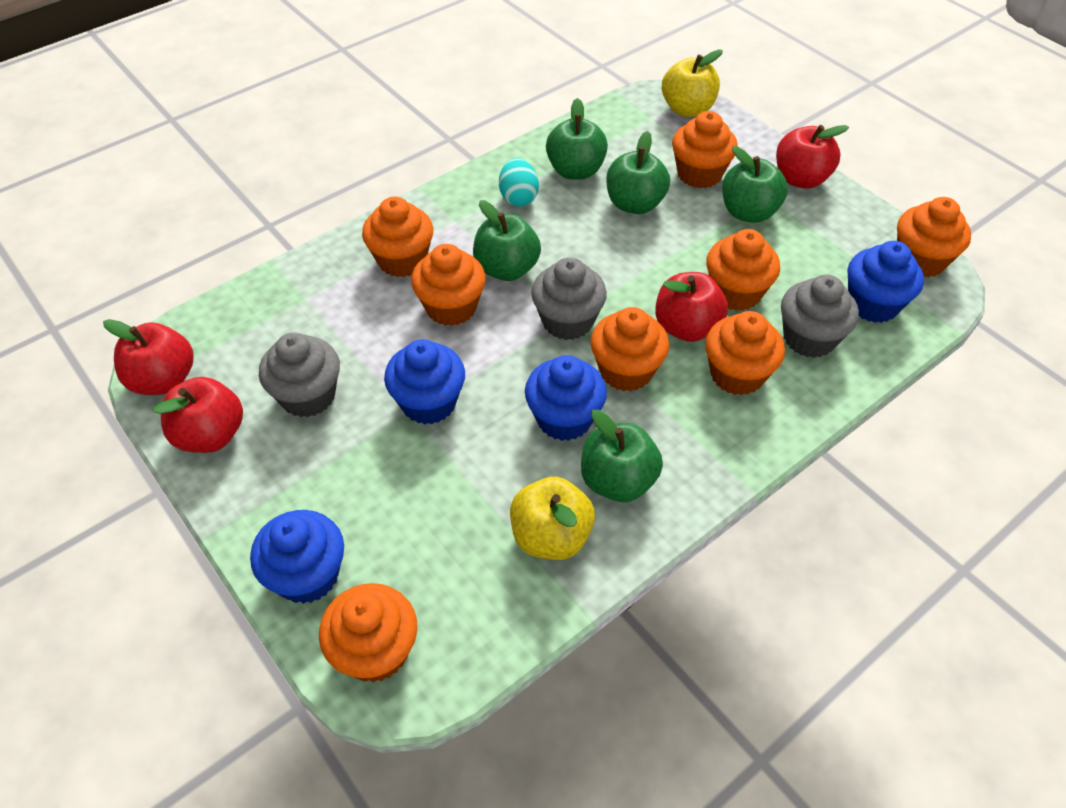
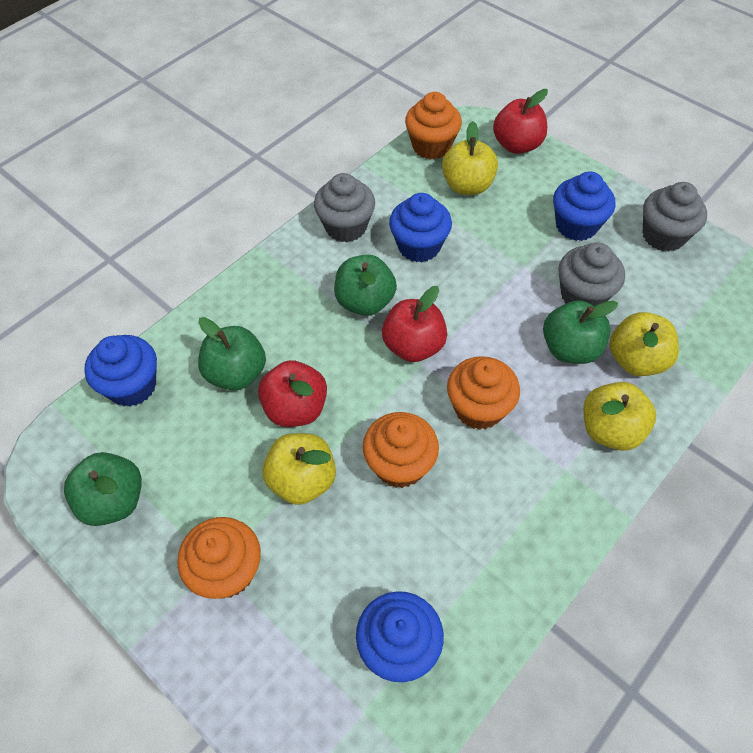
green apple: [473,200,541,281] [546,98,608,180] [581,410,663,502] [606,131,670,214] [722,146,788,223] = 5 -> [64,452,142,526] [198,317,266,391] [334,254,397,316] [543,301,618,364] = 4
orange cupcake: [319,583,417,682] [362,197,433,277] [411,244,486,326] [590,307,669,391] [672,111,738,188] [705,311,785,396] [706,229,780,311] [897,197,971,277] = 8 -> [177,517,261,599] [363,412,439,488] [405,92,462,159] [447,356,520,430] = 4
red apple: [103,319,194,395] [154,377,243,453] [655,272,728,342] [776,125,849,189] = 4 -> [258,360,327,427] [382,286,447,362] [493,89,548,154] = 3
turquoise egg: [499,158,539,206] = 1 -> none = 0
yellow apple: [510,477,595,560] [662,49,723,117] = 2 -> [262,433,336,505] [442,121,498,195] [583,382,656,451] [610,312,679,376] = 4

